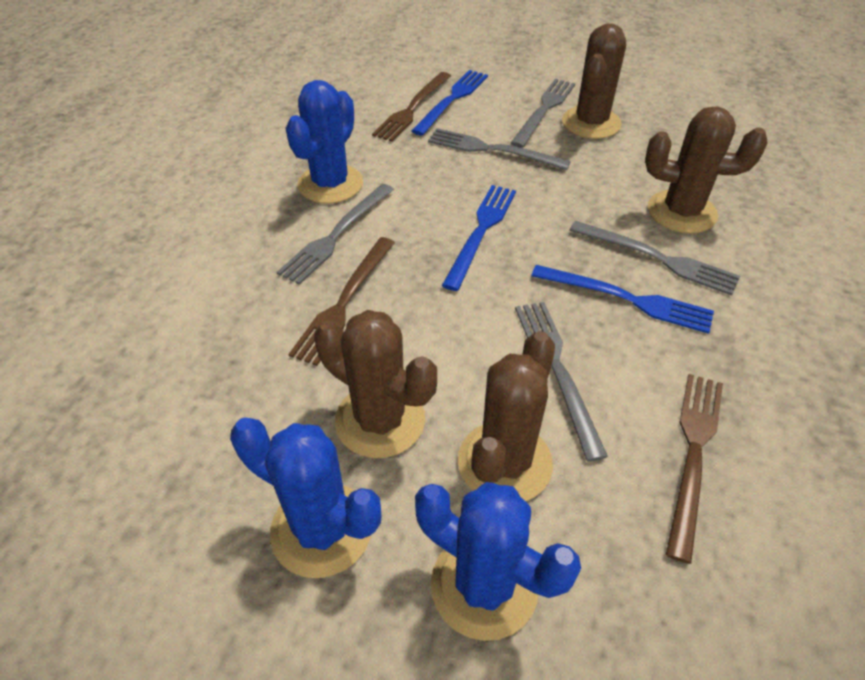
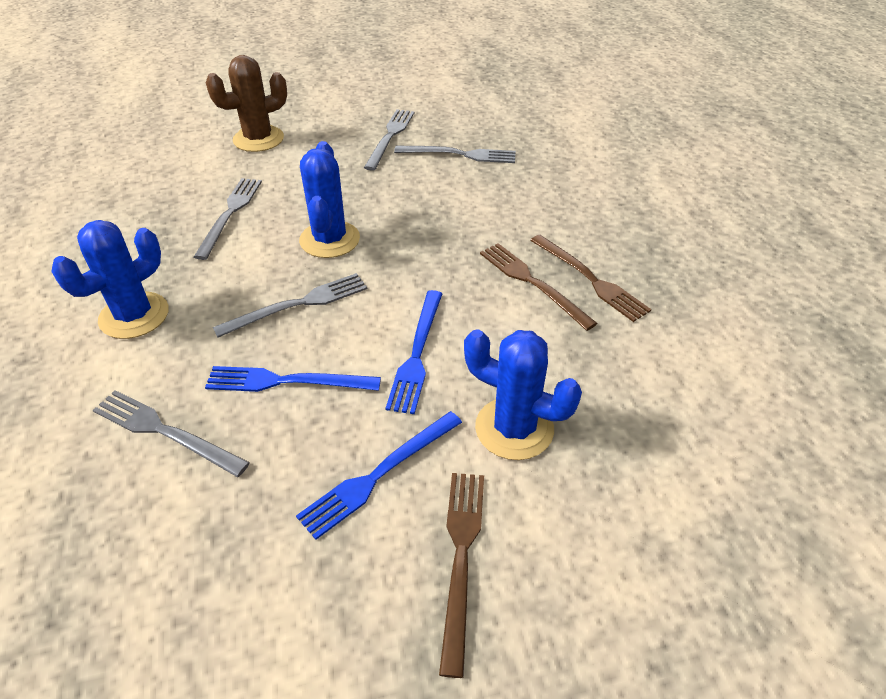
brown cactus: [314,310,437,458] [458,331,555,501] [562,24,626,139] [645,106,768,234] = 4 -> [206,55,287,152] = 1

